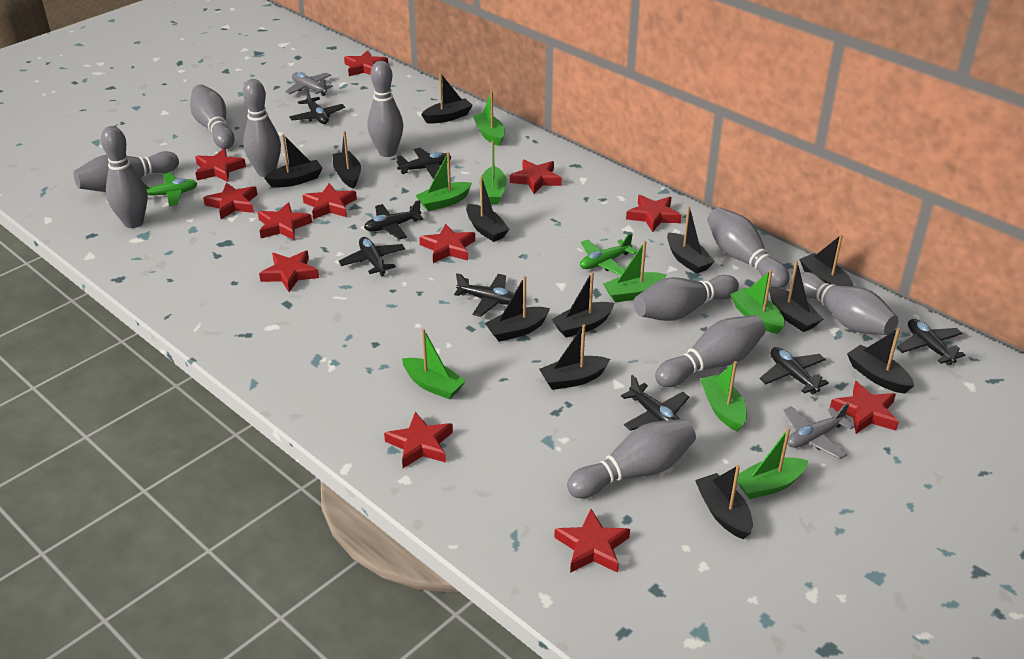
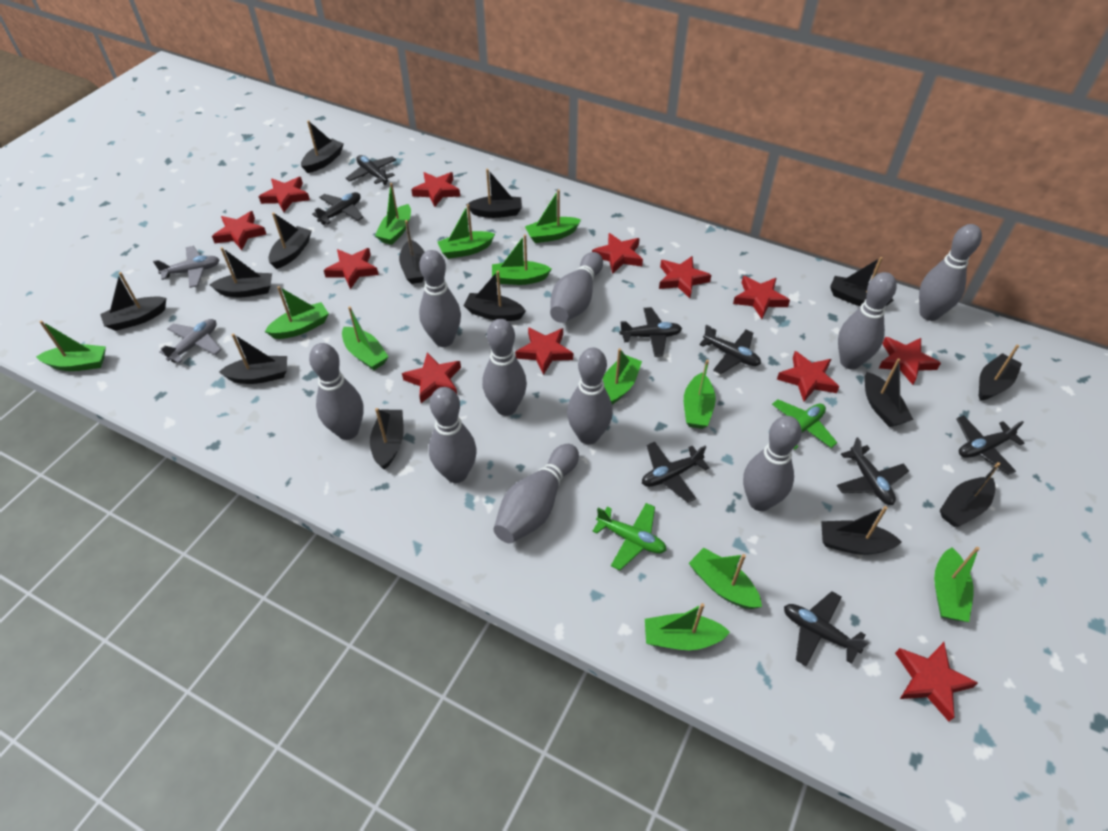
black boat: [264,134,323,188] [332,131,361,189] [421,73,473,124] [466,177,509,242] [485,276,550,342] [539,324,610,390] [551,271,614,337] [667,206,715,274] [695,465,753,539] [769,261,823,332] [799,235,853,287] [847,328,914,394] = 12 -> [100,272,166,331] [210,247,272,297] [219,333,287,384] [268,212,312,269] [301,120,344,173] [370,408,404,470] [399,220,425,284] [463,271,526,321] [466,169,522,218] [821,506,902,555] [830,257,894,306] [864,358,913,427] [940,462,1000,527] [979,344,1022,401] = 14
green boat: [402,329,466,399] [415,152,472,211] [472,91,505,146] [481,141,507,204] [603,241,667,303] [700,361,747,432] [730,270,785,334] [737,428,808,499] = 8 -> [36,321,106,371] [265,286,329,339] [342,306,389,370] [375,183,411,245] [438,204,495,259] [492,234,552,285] [525,189,581,243] [603,348,642,405] [645,603,730,650] [684,359,716,429] [689,548,762,609] [934,547,980,622] = 12

